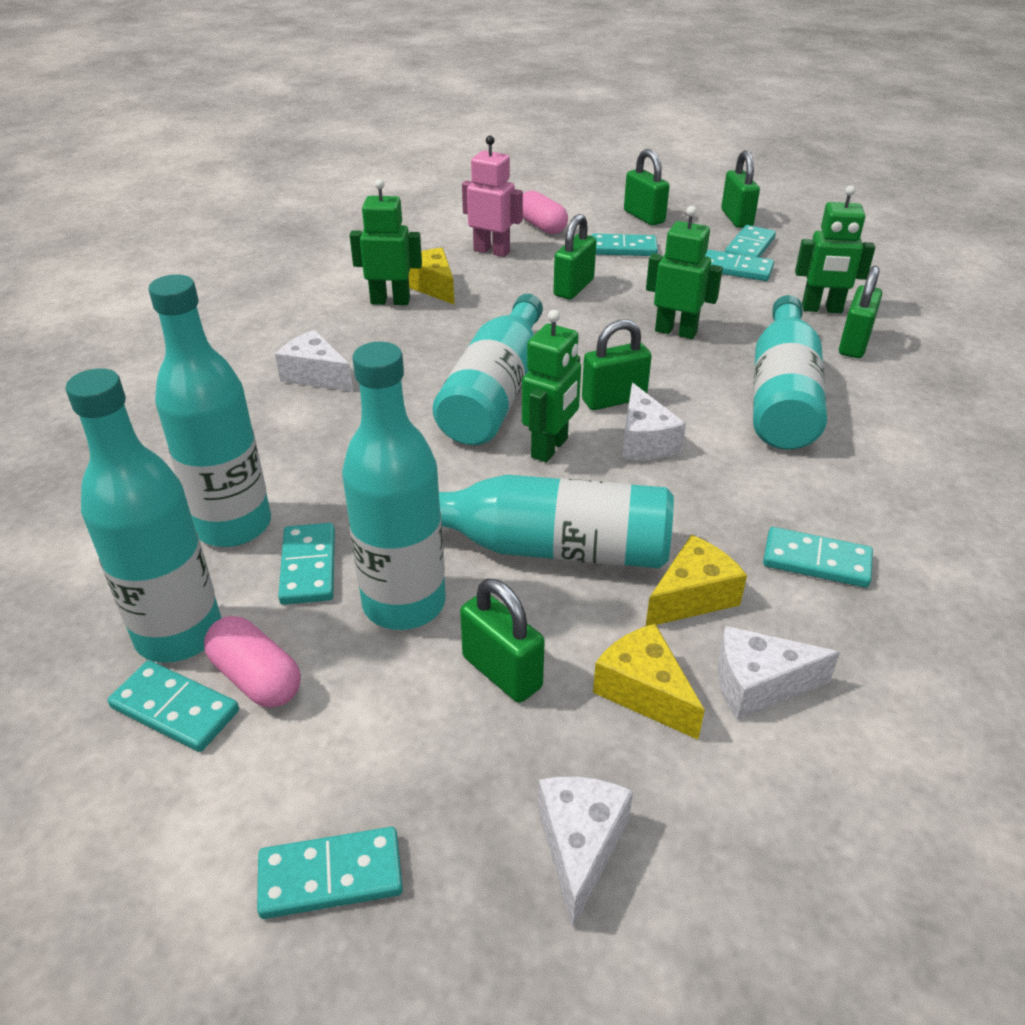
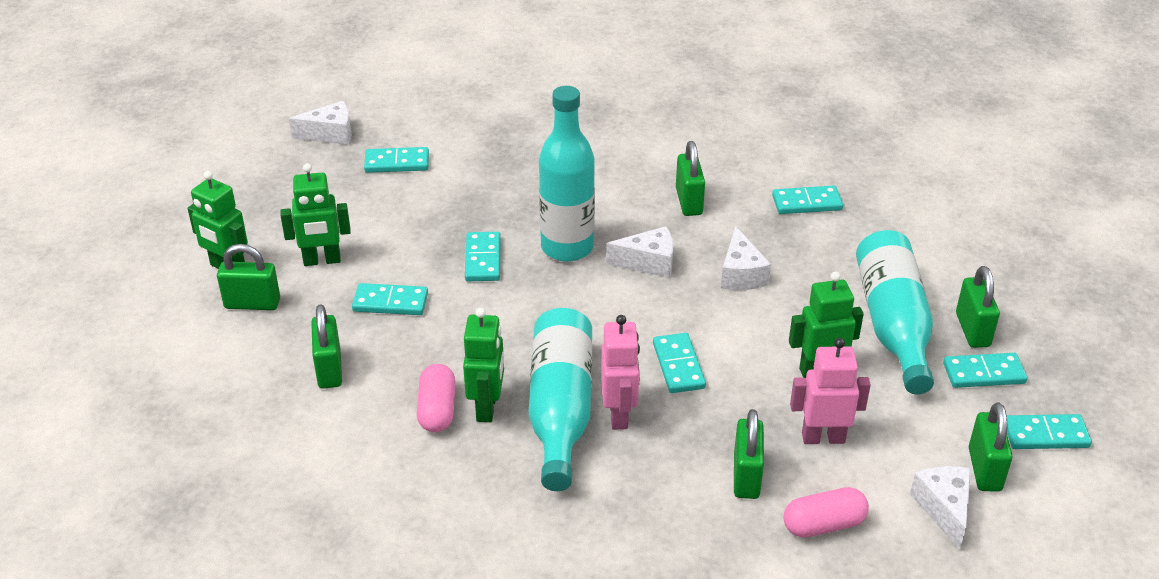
pink robot: [462,135,523,257] = 1 -> [601,315,640,430] [790,338,871,444] = 2
turquoise bottle: [65,368,221,663] [149,274,271,547] [342,342,446,630] [433,294,543,445] [439,475,674,568] [753,295,827,450] = 6 -> [529,308,592,491] [539,86,595,262] [856,230,934,394] = 3
yellow cheese: [408,248,454,304] [593,624,705,740] [645,535,747,627] = 3 -> none = 0

